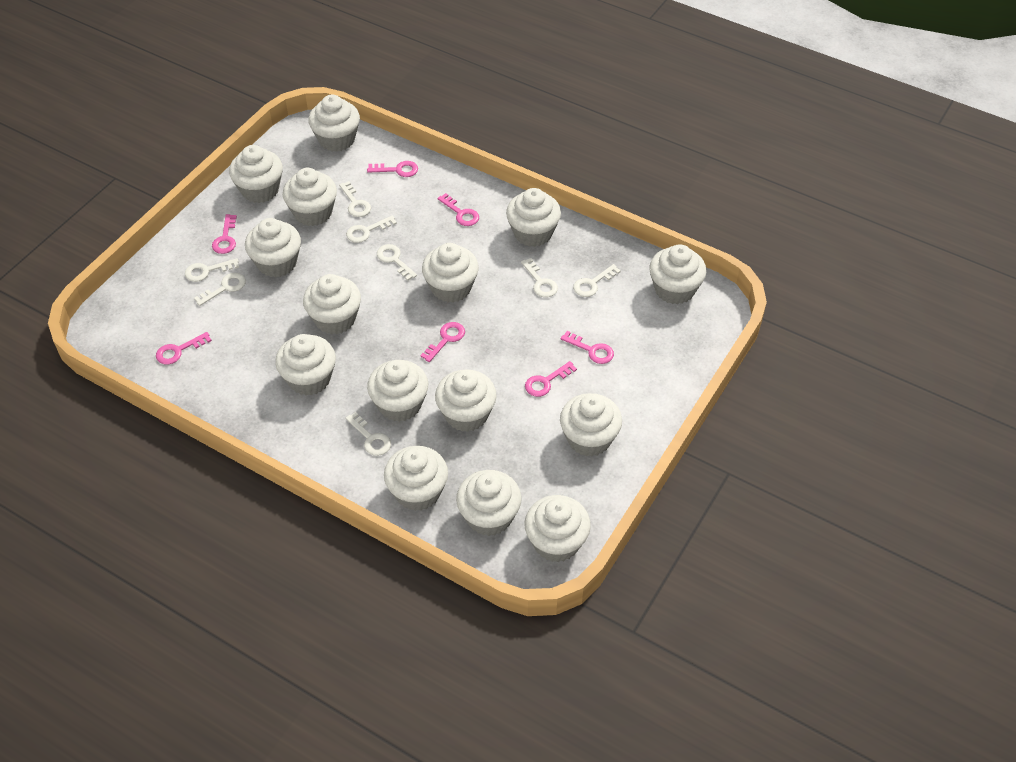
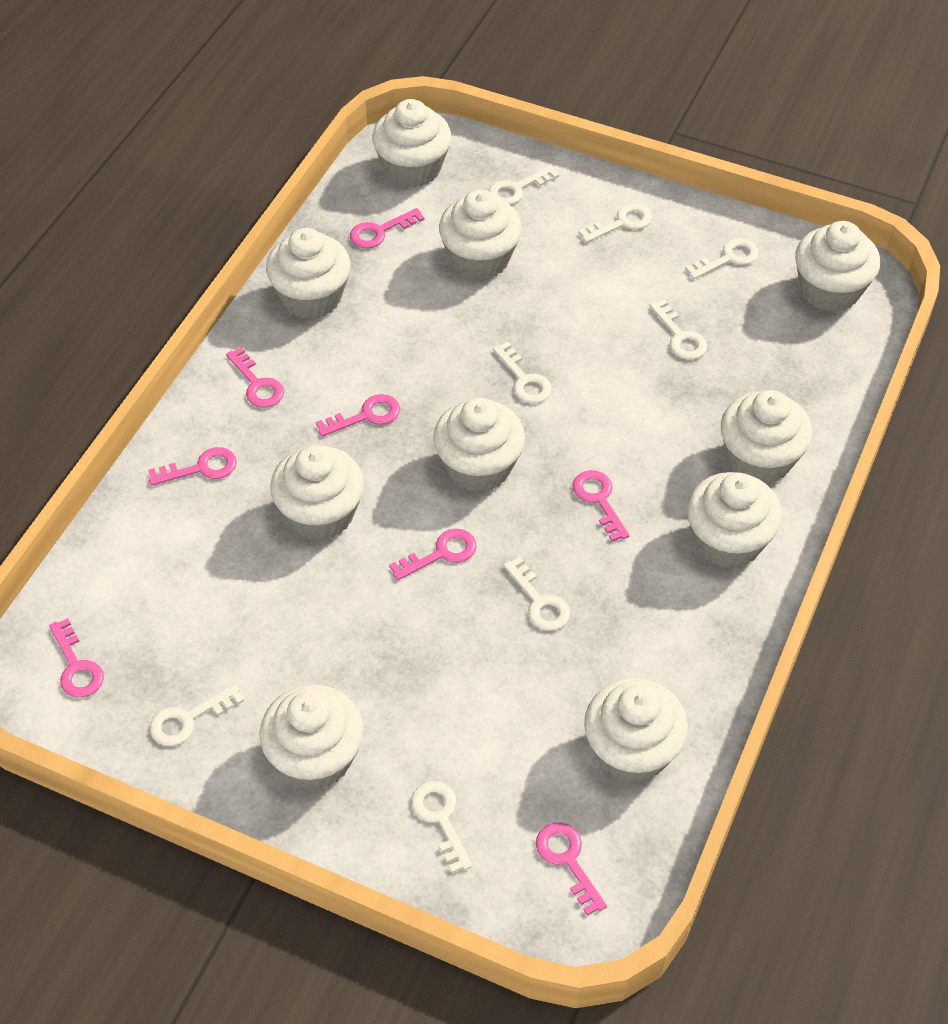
pink key: [156,332,212,365] [212,214,237,254] [367,161,418,177] [420,322,465,362] [437,193,479,226] [525,361,577,397] [561,331,614,364] = 7 -> [49,618,104,698] [148,447,237,486] [226,347,284,408] [316,394,400,437] [350,208,424,249] [389,528,477,581] [536,823,607,916] [573,470,630,542] = 8
white cupcake: [229,145,283,203] [245,218,301,278] [275,334,336,395] [283,168,337,226] [303,274,361,335] [308,95,360,152] [367,360,428,422] [384,446,448,511] [422,243,479,303] [435,369,497,432] [456,470,522,536] [506,188,561,247] [525,495,591,562] [560,393,622,456] [649,244,706,304] = 15 -> [259,685,364,790] [266,228,351,319] [270,446,364,541] [372,99,451,188] [433,398,525,492] [439,189,522,280] [584,678,688,783] [687,472,782,568] [721,390,812,484] [795,221,880,312] = 10

